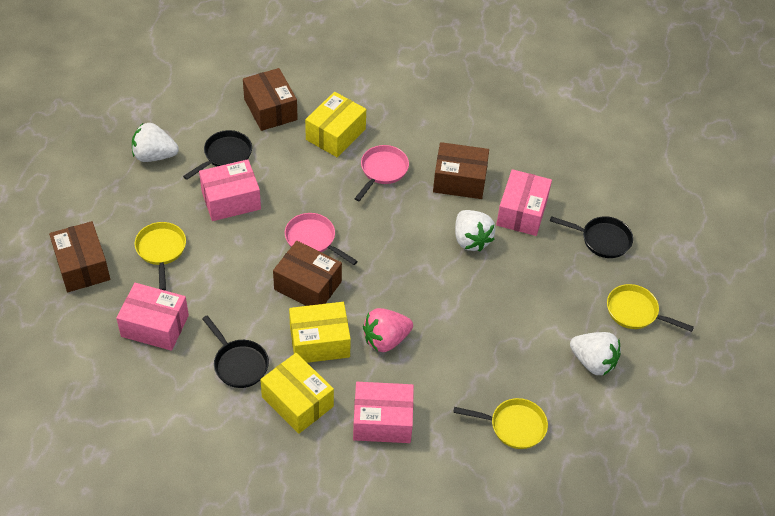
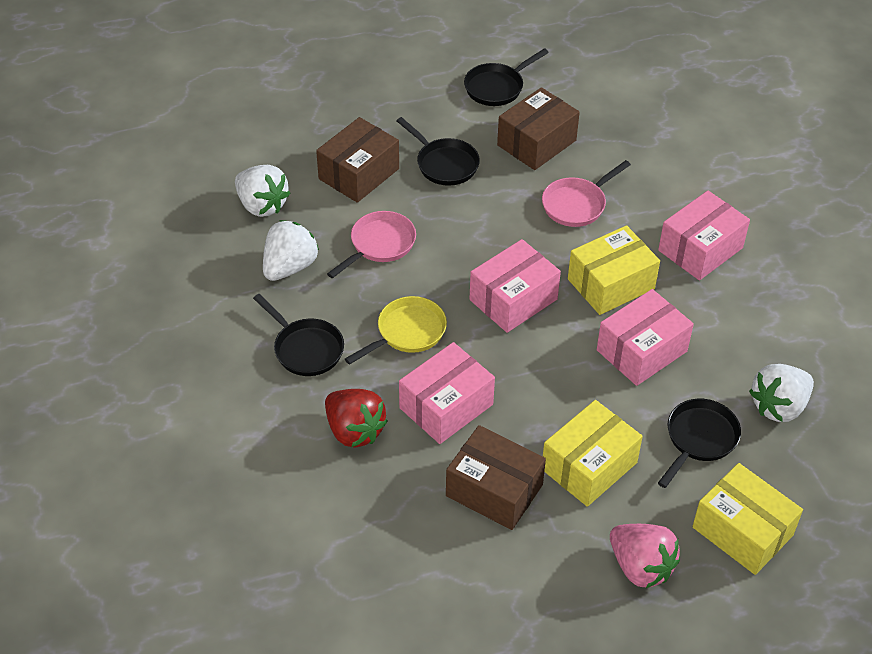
black pan: [183,130,252,180] [202,315,269,388] [550,216,633,258] = 3 -> [253,294,344,376] [397,117,480,186] [464,48,549,106] [658,399,741,488] = 4
brown box: [49,221,110,292] [243,68,298,131] [273,241,342,306] [433,142,489,199] = 4 -> [316,117,399,203] [446,425,546,530] [497,87,580,170] = 3
red strawberry: none = 0 -> [325,389,388,448] = 1
yellow pan: [134,222,186,290] [453,398,548,449] [607,284,694,332] = 3 -> [345,296,447,365] = 1

